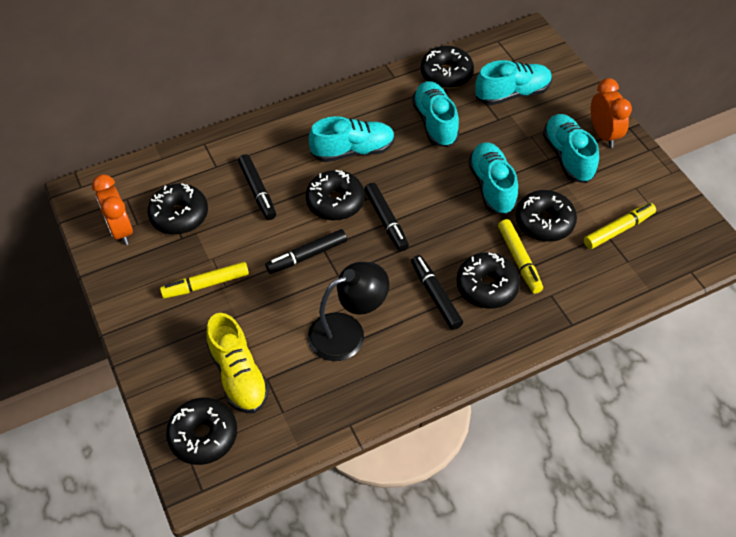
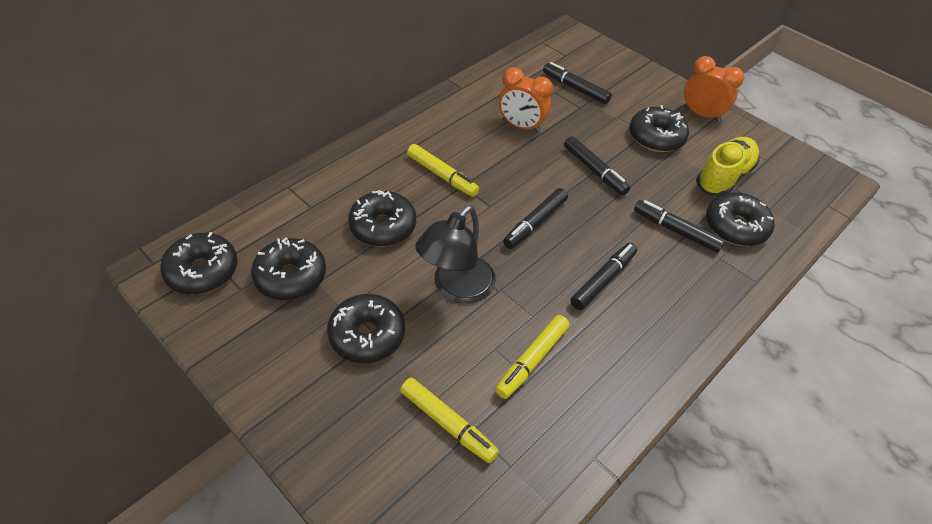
black marker: [238,154,276,220] [265,229,347,274] [364,183,409,251] [411,255,463,330] = 4 -> [503,188,568,249] [543,62,612,104] [564,136,630,196] [570,243,637,310] [634,200,725,253] = 5
turquoise shoe: [309,116,395,162] [412,81,459,147] [468,142,518,215] [475,60,552,105] [543,114,599,183] = 5 -> none = 0

